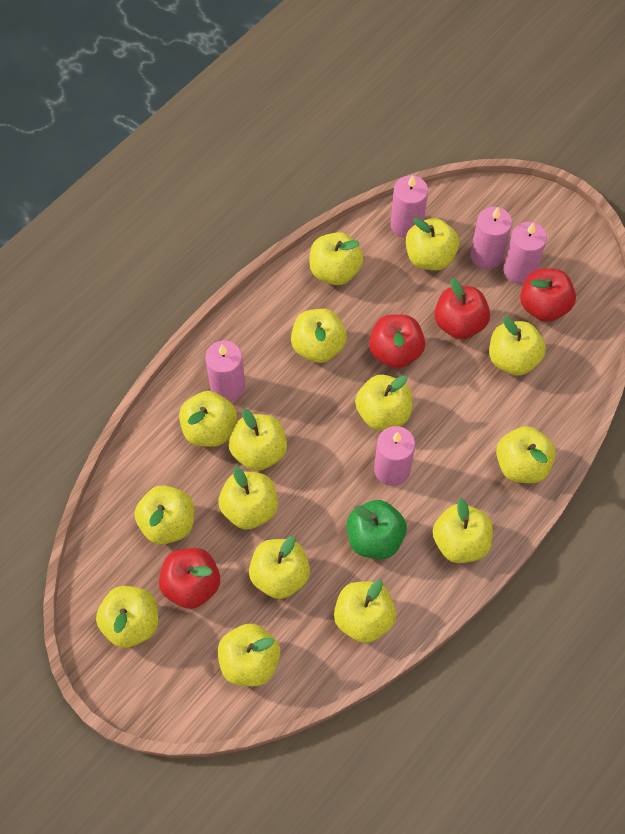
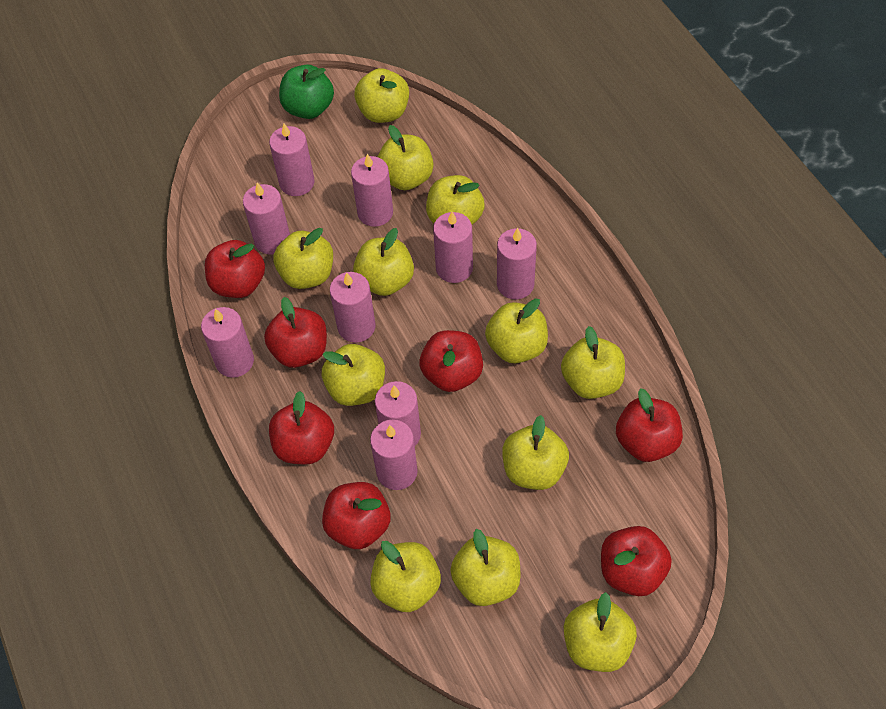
pink candle: [205,341,245,401] [374,426,415,486] [390,175,428,238] [470,207,512,269] [503,222,547,284] = 5 -> [201,307,254,378] [243,183,290,255] [269,124,315,196] [330,272,375,343] [351,154,393,227] [370,420,418,490] [375,381,421,446] [433,212,473,283] [497,228,537,299] = 9
red apple: [159,548,220,609] [369,314,425,369] [434,278,490,339] [520,268,576,322] = 4 -> [205,240,265,298] [264,297,327,368] [269,391,334,465] [322,482,390,549] [420,330,483,392] [601,526,672,596] [616,388,683,462] = 7
yellow apple: [96,586,158,648] [135,485,194,544] [179,391,237,447] [218,466,278,530] [218,623,280,687] [229,409,287,471] [249,536,310,599] [291,309,347,363] [309,232,363,285] [334,580,396,643] [355,375,412,431] [406,217,459,270] [433,498,493,563] [489,317,546,376] [496,426,556,483] = 15 -> [273,228,333,289] [322,344,385,406] [353,228,414,296] [354,68,409,123] [370,541,441,612] [378,125,434,190] [426,175,485,225] [450,529,520,606] [485,299,548,363] [502,415,569,490] [561,326,625,399] [564,592,637,672] = 12

